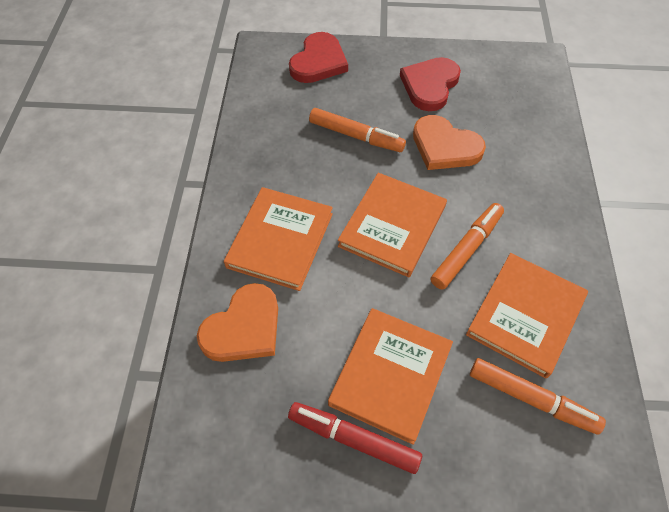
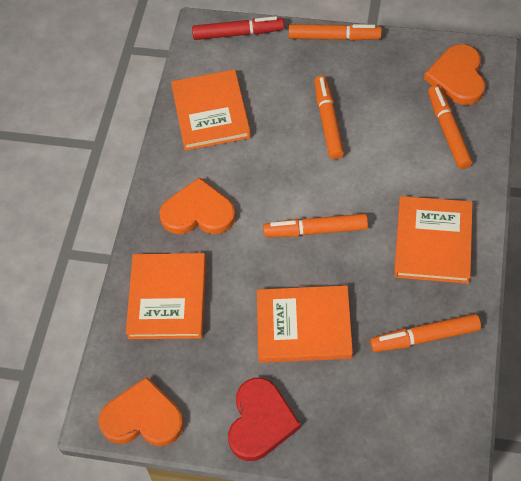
orange heart: [197,283,278,362] [413,115,486,170] = 2 -> [99,377,184,446] [159,177,236,234] [424,44,485,105] = 3
orange marker: [309,108,406,152] [431,203,504,289] [470,358,606,435] = 3 -> [263,214,368,237] [288,24,382,41] [314,75,344,159] [370,314,481,352] [428,85,472,169] = 5
red heart: [289,32,348,83] [400,57,461,111] = 2 -> [228,378,301,461] = 1

